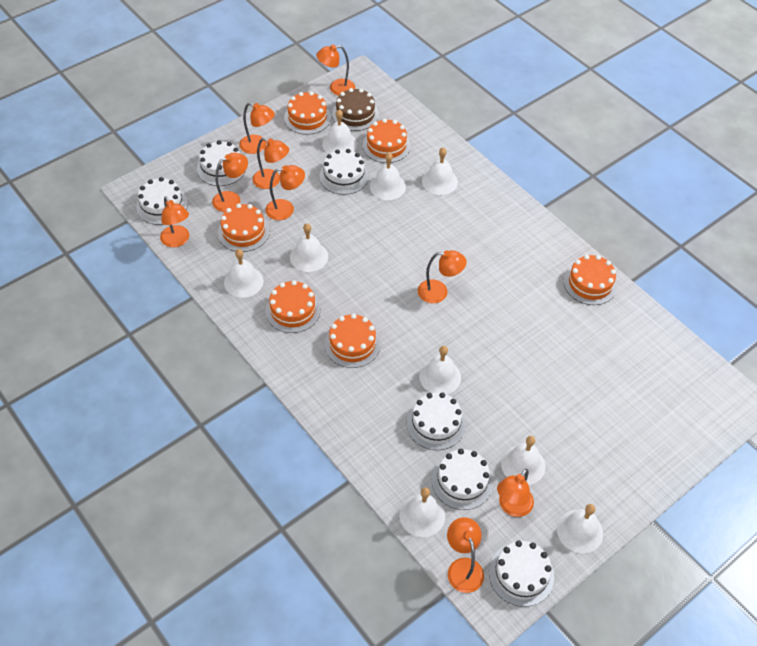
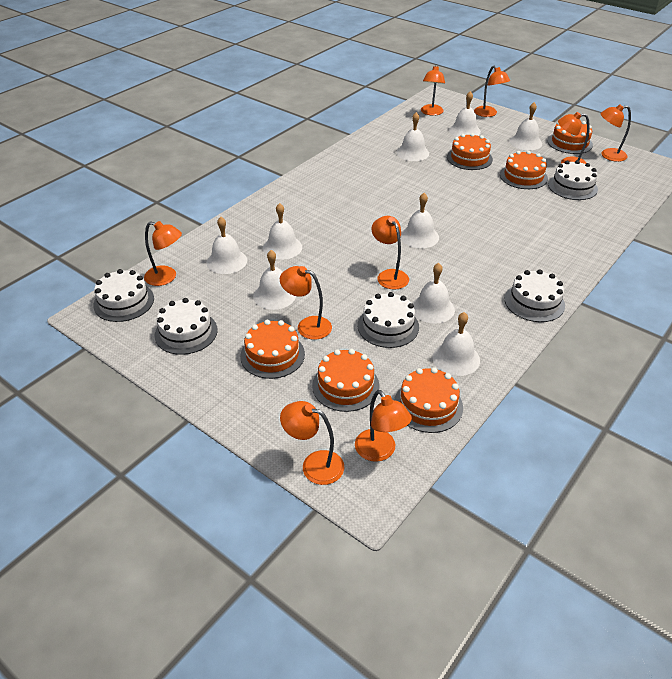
brown cake: [332,88,379,131] = 1 -> none = 0
white cake: [136,177,188,225] [197,140,245,186] [320,149,369,195] [407,392,466,450] [432,449,493,510] [489,541,554,607] = 6 -> [93,269,154,322] [155,298,218,355] [358,292,419,348] [505,269,565,322] [548,160,598,200] = 5

